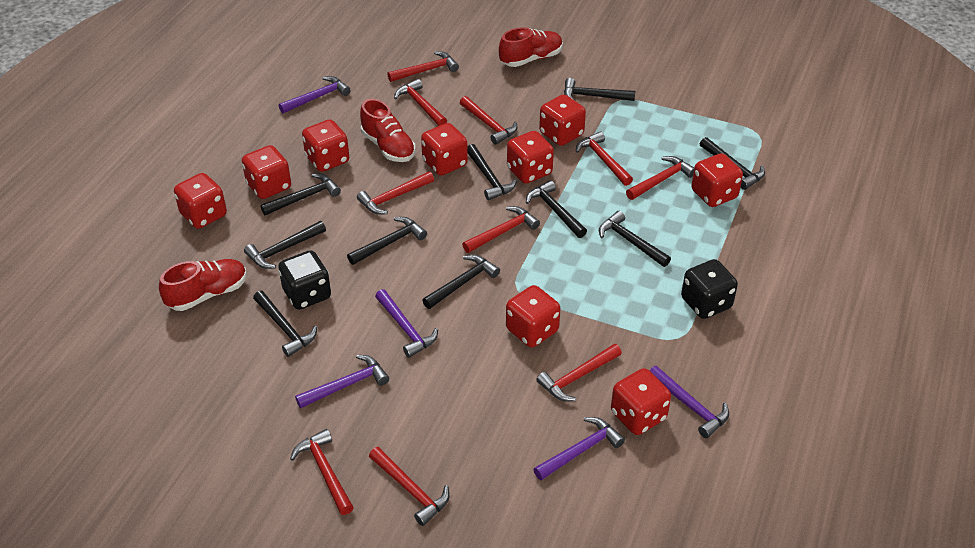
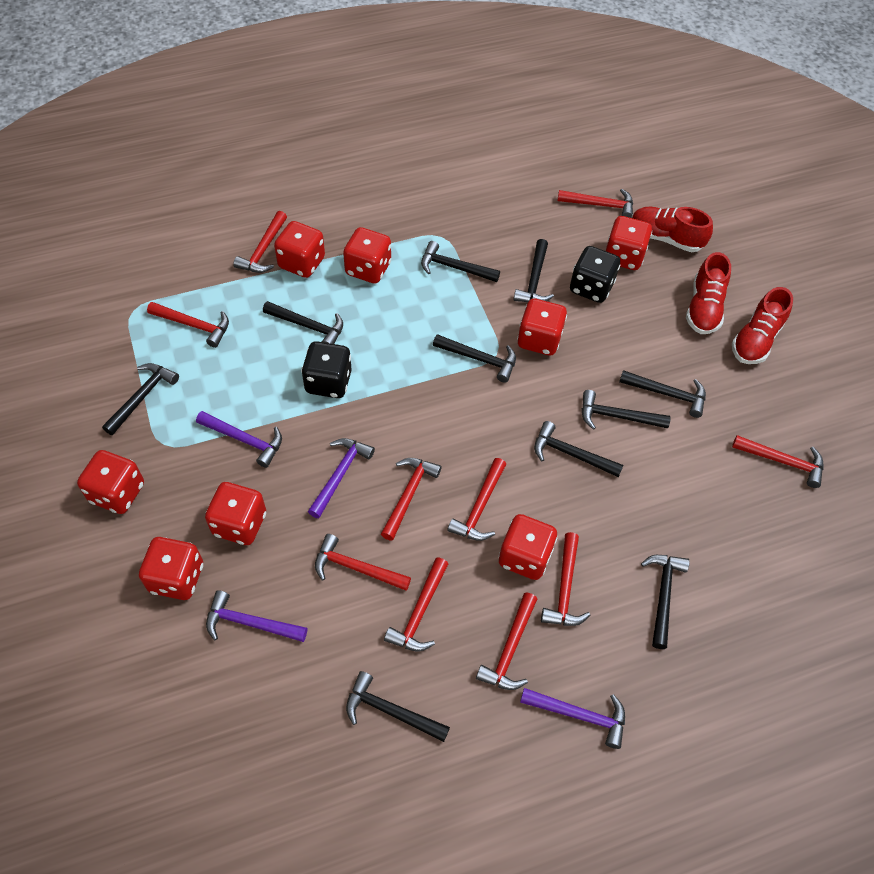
purple hammer: [279,76,350,113] [295,355,389,408] [375,289,438,358] [533,417,625,480] [649,366,729,438] = 5 -> [196,411,282,468] [206,590,307,642] [308,438,375,518] [520,688,625,749] = 4
red dice: [174,173,227,229] [242,145,291,199] [302,119,349,172] [421,123,468,176] [506,285,560,347] [507,131,554,184] [539,94,586,146] [611,368,671,435] [691,153,743,207] = 9 -> [77,450,144,514] [139,537,203,600] [205,482,266,545] [274,221,325,278] [343,227,391,284] [498,514,557,580] [517,298,567,355] [606,216,652,270] = 8

